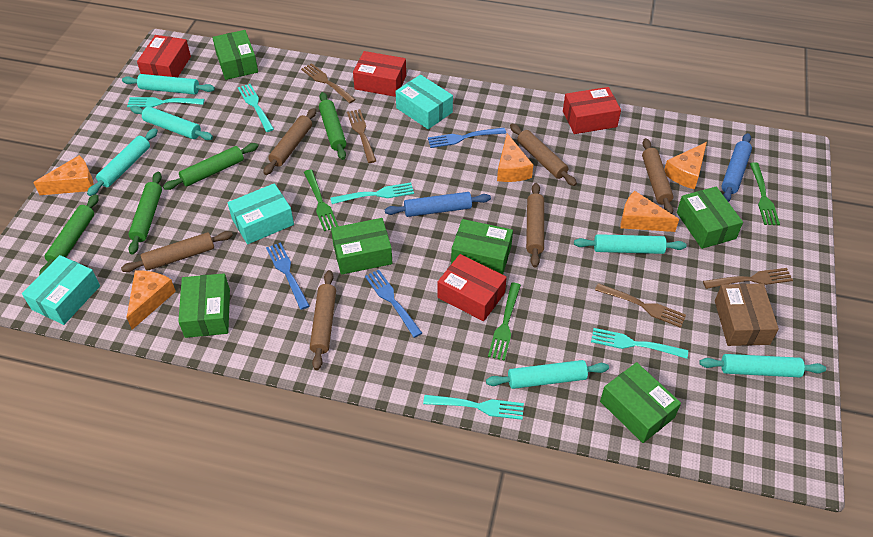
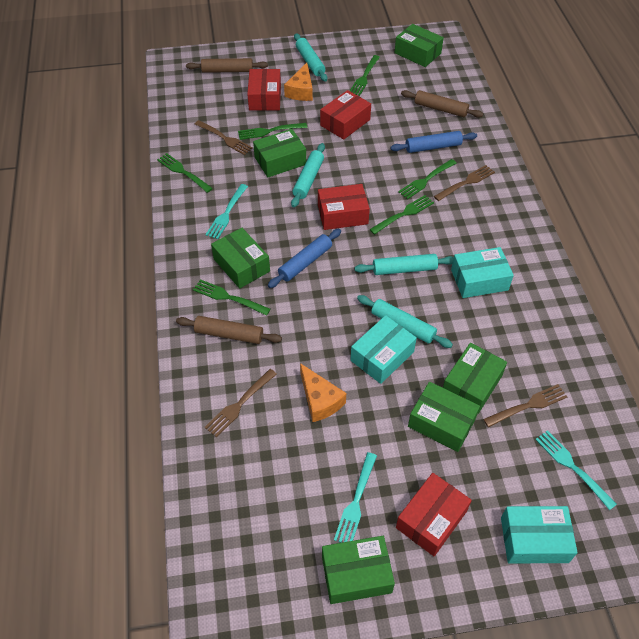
blue fork: [266,242,310,310] [365,269,422,338] [428,128,506,148] = 3 -> none = 0
brown box: [715,283,779,346] = 1 -> none = 0
brown rolling pin: [121,231,233,272] [263,108,316,175] [310,270,336,370] [510,124,577,186] [526,183,544,267] [642,138,673,214] = 6 -> [176,316,282,344] [186,58,268,73] [401,90,483,118] = 3
green fork: [304,170,338,231] [488,283,521,361] [750,162,780,225] = 3 -> [157,153,213,193] [193,279,271,316] [238,123,307,140] [350,55,380,96] [370,195,434,234] [398,159,457,199] = 6
green rolling pin: [39,194,99,275] [128,172,162,255] [163,143,258,190] [319,92,347,160] = 4 -> none = 0
orange cheese: [33,155,94,195] [126,271,176,330] [497,133,533,182] [620,191,679,232] [664,142,707,190] = 5 -> [284,63,313,101] [300,363,346,422] = 2
turquoise fork: [127,97,204,107] [238,84,274,132] [330,183,414,204] [423,395,524,420] [591,328,688,359] = 5 -> [205,184,248,239] [334,452,377,543] [535,430,617,510] = 3
turquoise rolling pin: [87,128,158,196] [122,74,215,94] [130,106,213,140] [486,360,609,389] [574,234,687,254] [699,354,826,377] = 6 -> [291,143,325,208] [294,33,327,82] [354,254,454,275] [357,295,453,348] = 4

